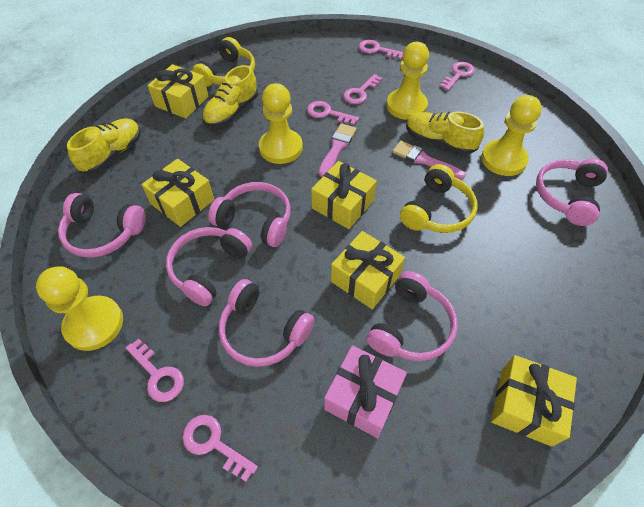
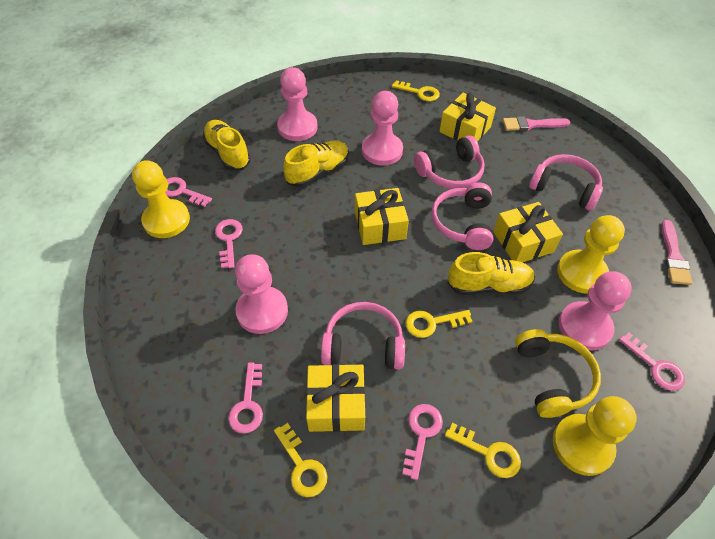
pink gift: [324,345,407,438] = 1 -> none = 0
pink headphones: [58,193,146,258] [166,227,252,306] [208,182,291,247] [219,279,315,367] [367,271,458,361] [536,158,608,226] = 6 -> [321,302,405,370] [414,135,485,189] [431,183,493,250] [529,154,603,211] = 4
pink key: [126,338,184,402] [182,415,258,482] [307,101,359,125] [343,74,382,104] [359,40,403,59] [440,62,475,91] = 6 -> [165,177,212,207] [215,219,243,268] [228,362,263,434] [402,404,443,480] [619,332,685,391] = 5
pink pawn: none = 0 -> [235,254,288,334] [277,67,318,141] [362,91,403,166] [559,271,632,351] = 4
yellow gift: [142,159,214,227] [148,64,209,119] [311,161,377,229] [331,231,405,309] [491,355,577,447] = 5 -> [306,364,365,432] [355,188,409,245] [439,93,496,142] [493,202,563,262] = 4
yellow headphones: [192,37,255,87] [400,164,478,233] = 2 -> [515,329,601,418] = 1
yellow key: none = 0 -> [274,423,327,497] [392,80,440,101] [405,310,472,338] [445,423,521,478] = 4
yellow pawn: [36,266,123,351] [259,83,303,164] [386,42,429,120] [481,95,542,176] = 4 -> [132,160,190,238] [553,396,637,476] [557,215,625,294] = 3

